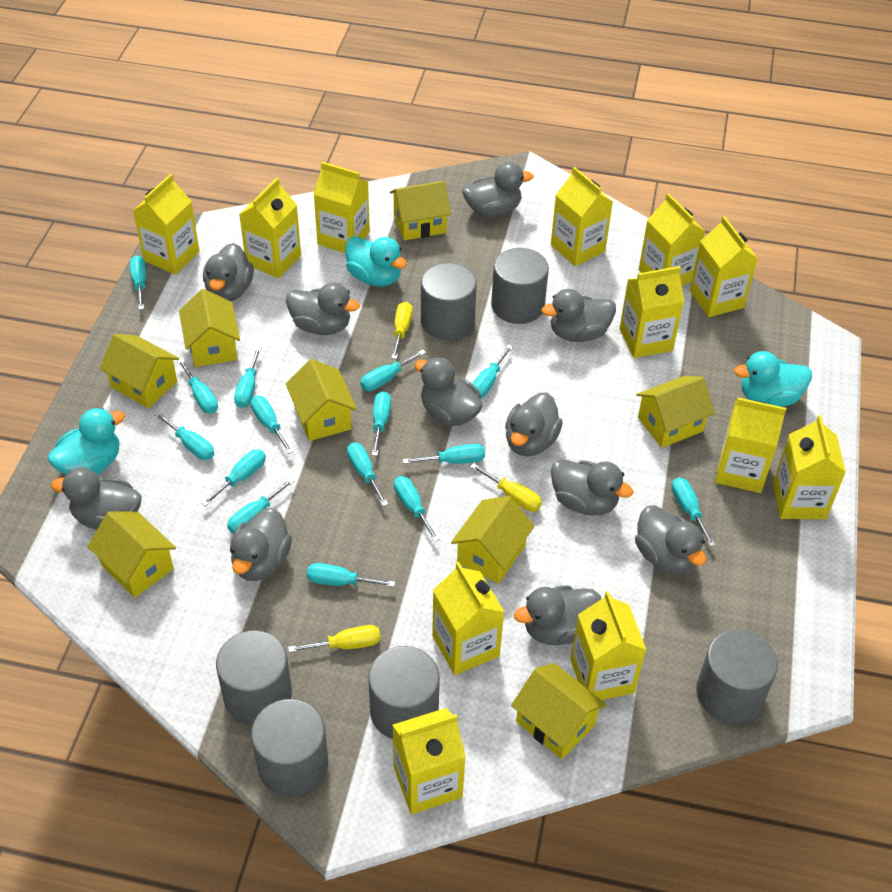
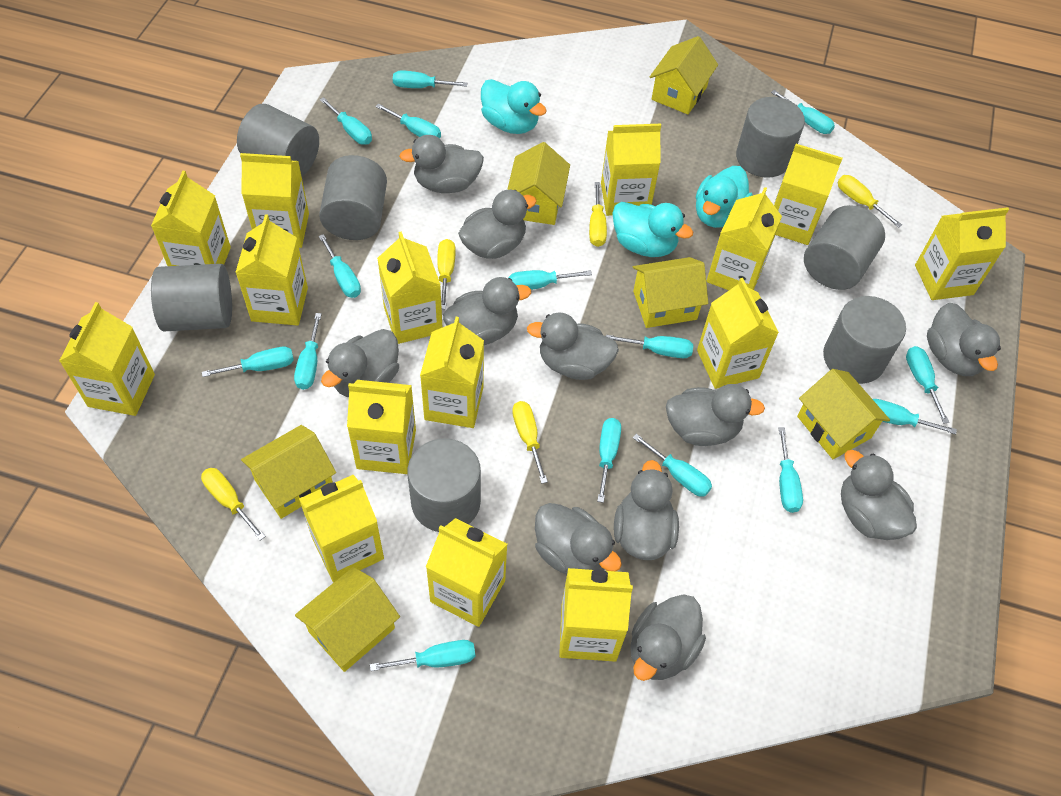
grey cylinder: [216,630,292,725] [251,699,328,796] [368,646,440,739] [421,263,477,340] [491,248,549,324] [696,630,778,723] = 6 -> [151,264,232,331] [237,104,319,176] [319,155,387,240] [407,438,481,532] [736,97,805,178] [804,205,885,290] [823,296,906,384] = 7
yellow carton: [133,174,200,275] [239,178,301,278] [313,162,370,253] [392,708,466,814] [432,562,504,675] [551,167,613,266] [570,591,647,700] [620,266,684,358] [639,193,705,286] [690,216,758,317] [715,397,786,493] [773,415,846,519] = 12 -> [59,302,155,416] [151,171,231,266] [235,214,308,326] [240,153,309,248] [299,475,384,583] [347,380,416,474] [377,231,443,344] [420,317,484,428] [426,518,508,627] [559,568,633,662] [601,124,661,216] [697,278,779,389] [707,187,782,290] [774,144,843,245] [915,207,1009,300] = 15
yellow house: [87,511,176,598] [99,334,179,408] [179,289,240,367] [286,359,357,441] [390,181,451,241] [451,496,535,584] [511,663,607,759] [636,376,715,448] = 8 -> [241,425,336,519] [295,567,400,672] [507,142,570,225] [633,257,708,328] [650,36,718,114] [797,369,890,459] = 6
yellow screwdriver: [288,625,380,652] [391,302,413,359] [470,463,542,512] = 3 -> [201,468,266,540] [437,239,455,309] [512,401,548,484] [589,182,607,247] [838,175,902,228] = 5

